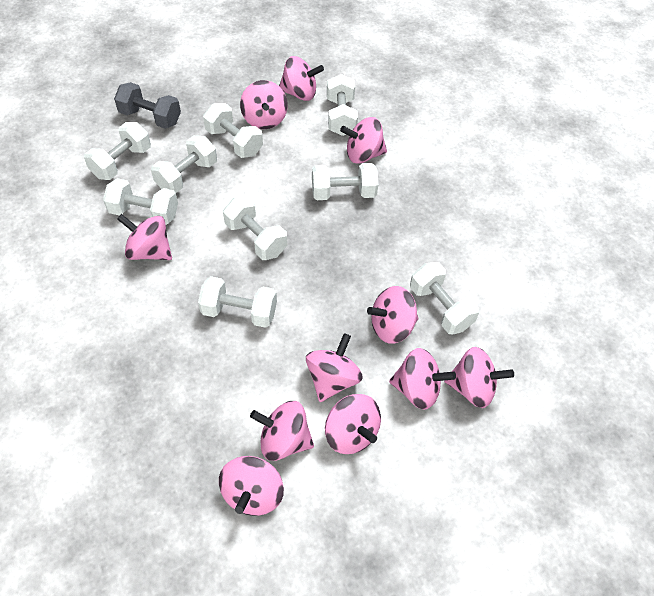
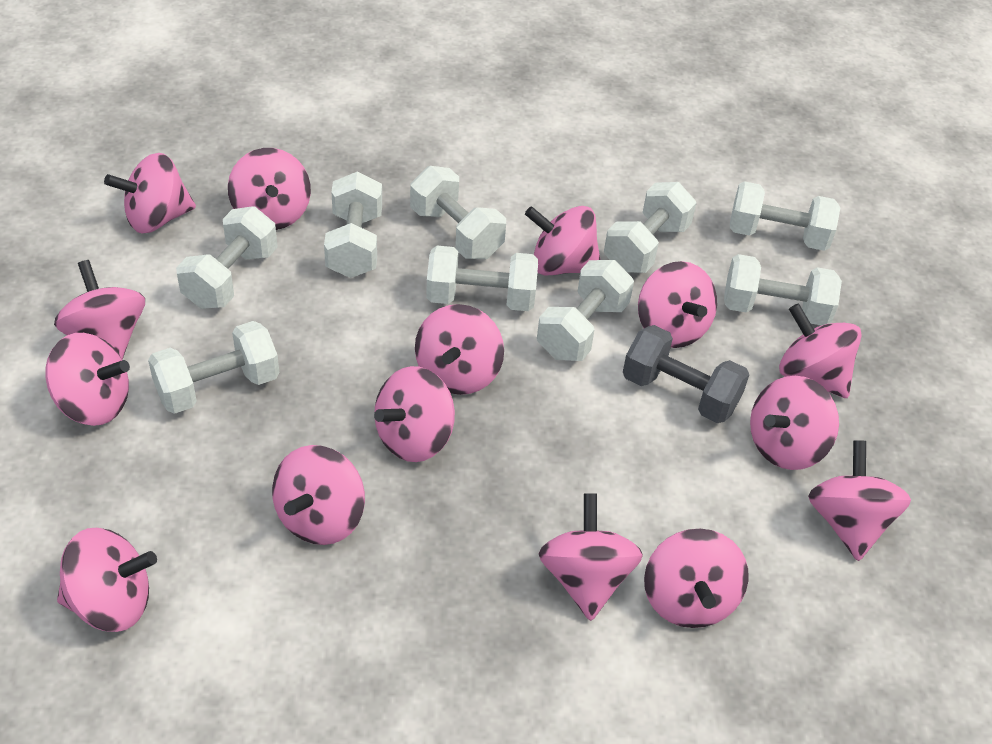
pink spinning top: [117,214,172,260] [219,456,284,516] [240,80,288,129] [250,401,314,461] [279,56,324,101] [306,333,363,402] [325,394,381,454] [340,117,387,164] [367,286,418,344] [389,348,456,410] [444,347,514,408] = 11 -> [45,333,130,426] [54,260,145,360] [57,528,157,632] [104,153,196,233] [228,148,311,230] [272,445,365,545] [374,366,455,462] [415,304,504,395] [525,206,600,276] [539,493,643,621] [638,261,717,348] [644,529,749,628] [750,376,839,470] [779,303,862,398] [808,440,911,561] = 15

